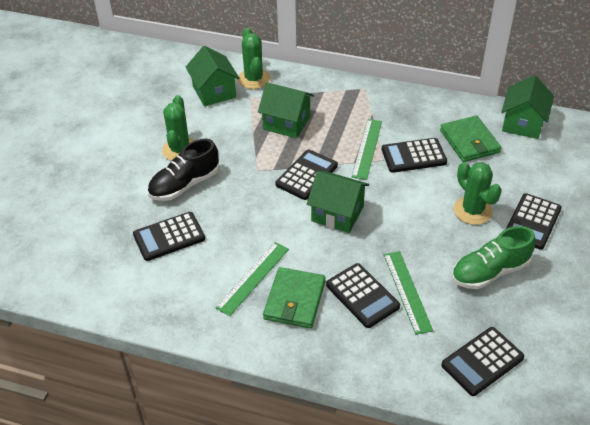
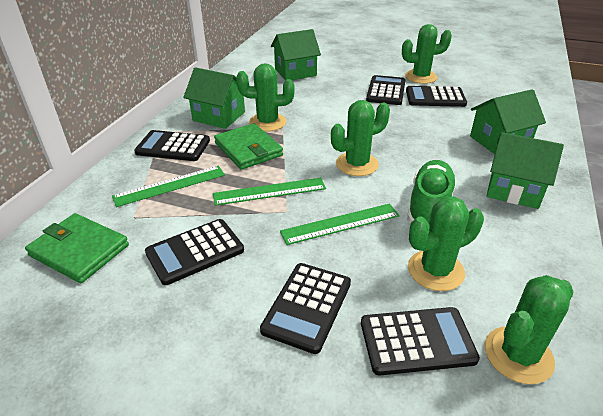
black shoe: [147,139,220,201] = 1 -> none = 0
green cactus: [162,95,194,161] [238,28,270,89] [453,162,502,225] = 3 -> [236,63,295,132] [331,100,390,176] [402,24,452,84] [408,196,484,291] [485,275,573,384] = 5

